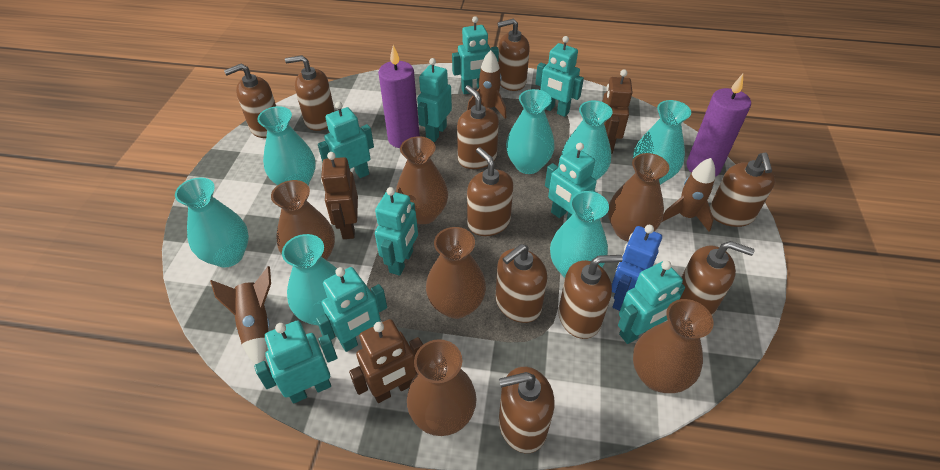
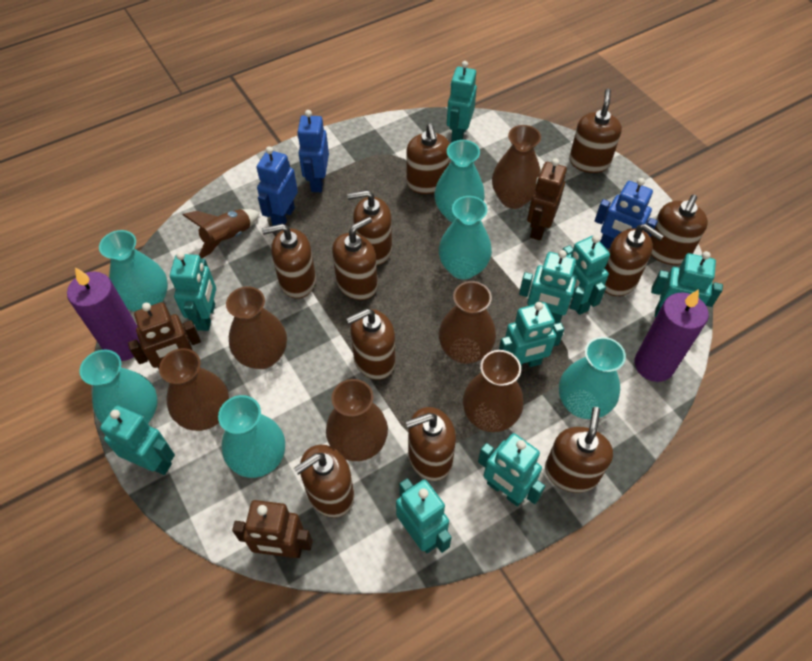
blue robot: [612,225,662,311] = 1 -> [257,146,298,226] [297,110,329,192] [595,178,658,249] = 3
brown rocket: [210,266,271,364] [467,50,506,119] [662,158,715,232] = 3 -> [183,209,260,259] = 1
brown soap dispenser: [224,64,276,138] [285,55,335,131] [457,85,499,169] [467,147,513,236] [496,244,547,323] [497,19,530,91] [499,367,554,453] [558,255,623,339] [680,241,755,316] [710,152,775,227] = 10 -> [262,224,316,299] [294,445,354,518] [332,217,378,300] [346,308,395,380] [347,190,392,265] [406,407,456,481] [407,123,450,194] [545,407,613,493] [569,89,622,173] [605,224,664,296] [651,195,708,265] = 11
turquoise vase: [175,177,249,268] [257,106,316,185] [282,234,337,325] [506,89,555,174] [550,191,609,278] [561,101,613,180] [633,100,691,185] = 7 -> [79,350,158,423] [99,230,168,312] [218,395,285,478] [434,140,485,223] [439,196,492,280] [559,337,626,419] = 6

